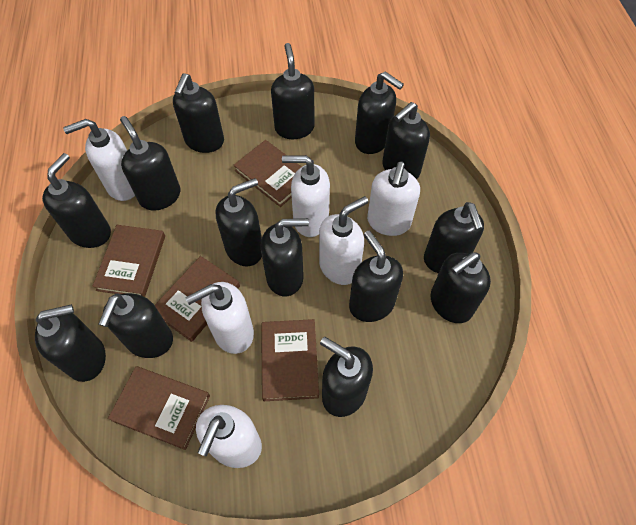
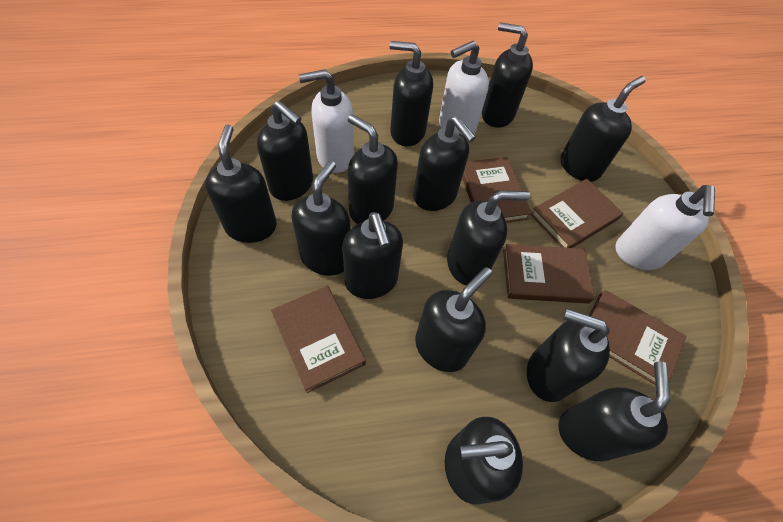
white soap dispenser: [63,119,135,201] [185,282,254,354] [196,405,262,468] [282,155,330,237] [319,196,368,285] [367,161,420,236] = 6 -> [298,69,354,173] [439,41,489,135] [615,185,715,270] = 3

